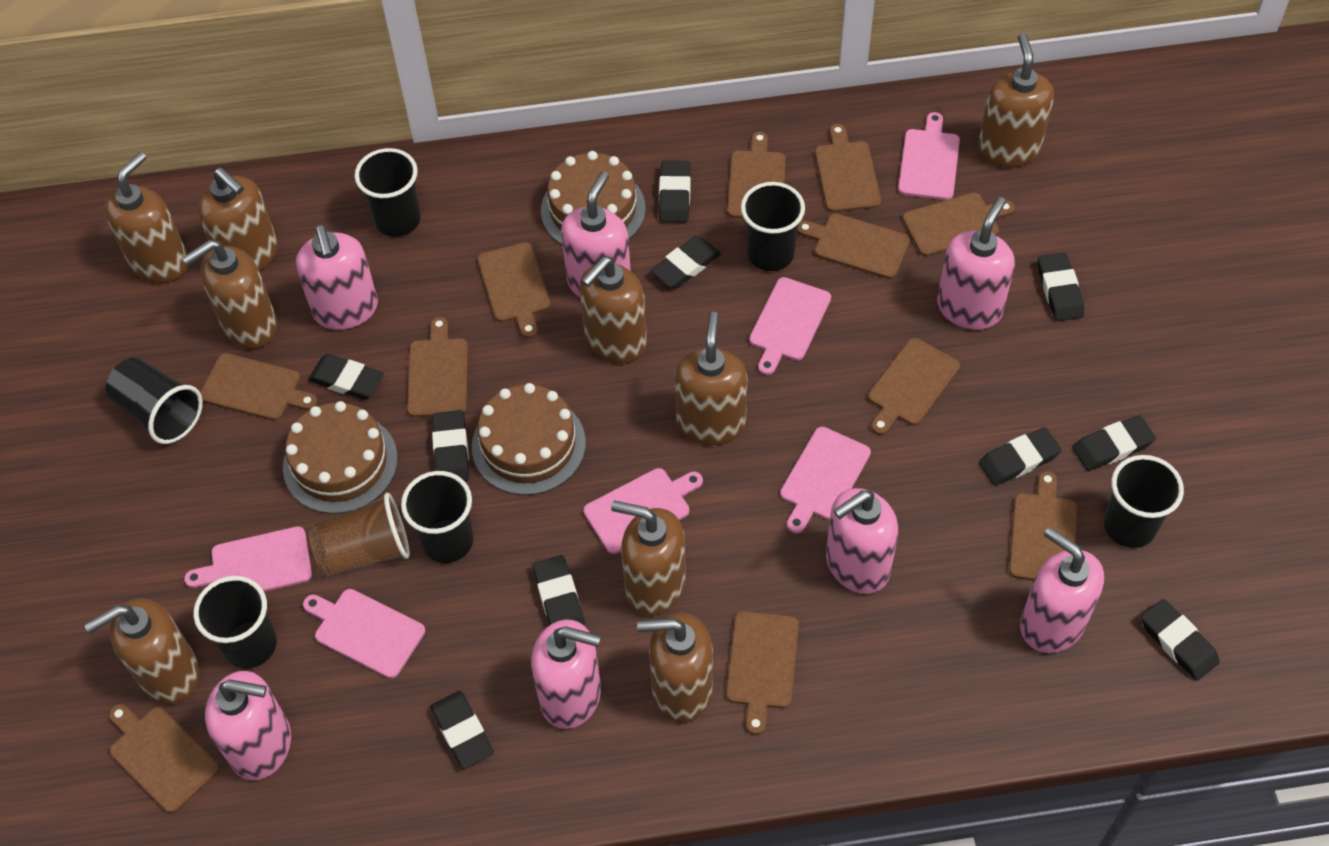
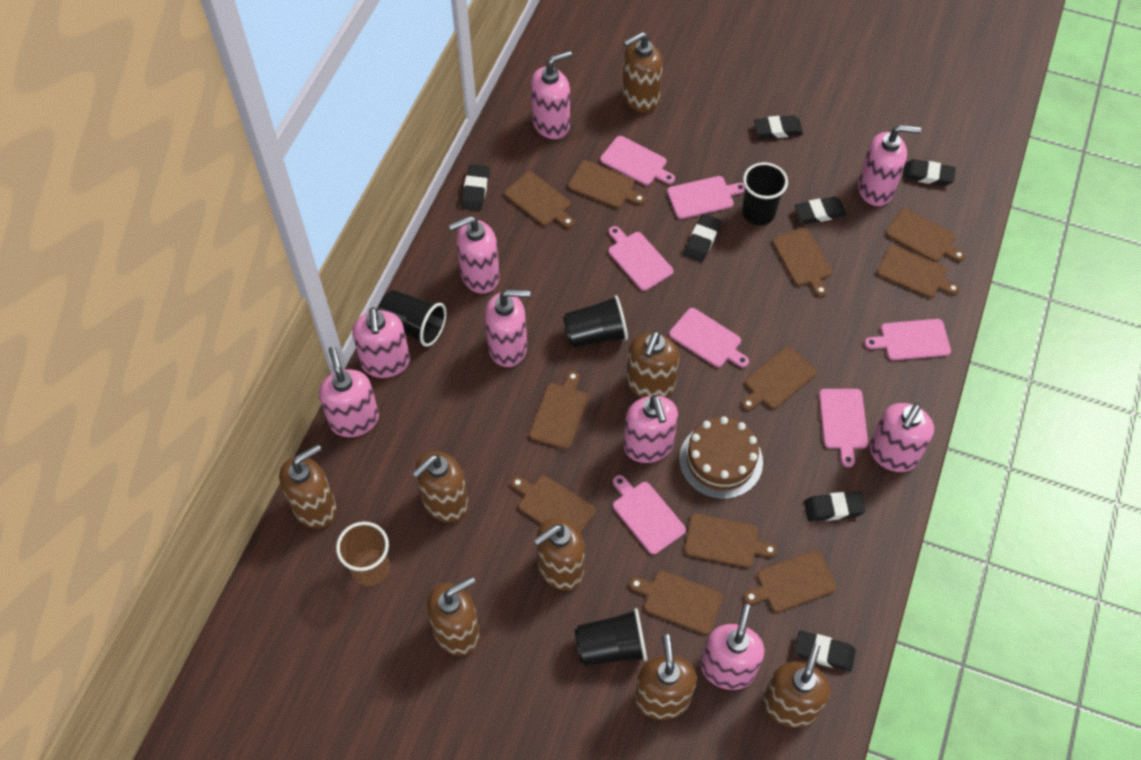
black cup: [106,357,203,444] [194,576,277,669] [355,148,421,236] [401,471,474,563] [741,182,805,271] [1104,455,1184,548] = 6 -> [378,290,446,347] [563,295,628,348] [575,608,647,666] [742,162,788,225] = 4
black eraser: [308,354,384,400] [430,691,494,769] [432,410,469,481] [533,555,585,626] [651,236,721,288] [659,160,691,223] [979,427,1061,486] [1038,253,1084,321] [1072,415,1156,471] [1141,599,1220,681] = 10 -> [461,164,489,211] [684,214,722,262] [754,115,803,139] [794,630,856,672] [795,197,846,224] [804,492,865,522] [903,159,956,186] = 7
brown cake: [283,401,398,514] [472,383,586,495] [541,151,646,245] = 3 -> [679,416,763,499] = 1
brown soap dispenser: [84,598,199,704] [104,152,188,283] [183,240,277,349] [198,168,278,271] [579,256,647,363] [611,501,686,616] [637,612,713,723] [675,312,747,445] [978,33,1054,168] = 9 -> [279,444,337,529] [412,451,469,523] [427,576,480,656] [533,518,585,591] [622,32,663,113] [626,331,680,398] [635,634,697,720] [763,643,830,728] = 8
pink cutting board: [184,526,312,592] [303,589,425,678] [583,468,703,554] [749,277,831,375] [780,427,871,533] [898,112,960,200] = 6 -> [600,136,675,185] [608,226,673,291] [613,475,686,555] [667,176,745,219] [669,308,749,368] [819,389,868,467] [864,319,951,360] = 7
pink soap dispenser: [205,671,291,780] [296,225,378,330] [531,619,601,729] [561,171,631,297] [826,488,898,594] [937,197,1015,330] [1020,527,1104,653] = 7 -> [319,346,379,437] [352,307,410,378] [449,216,500,294] [485,289,530,367] [531,51,572,139] [624,395,678,463] [701,604,765,690] [858,125,921,206] [869,403,934,472] = 9

